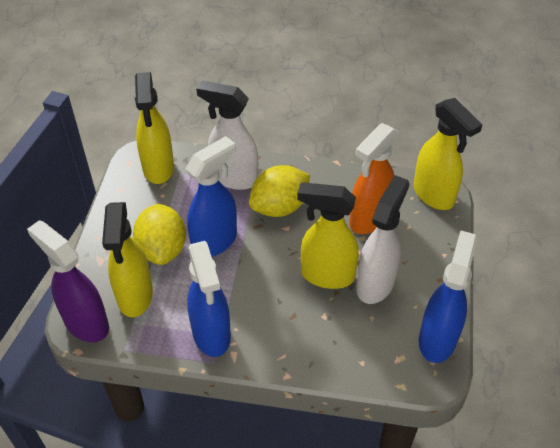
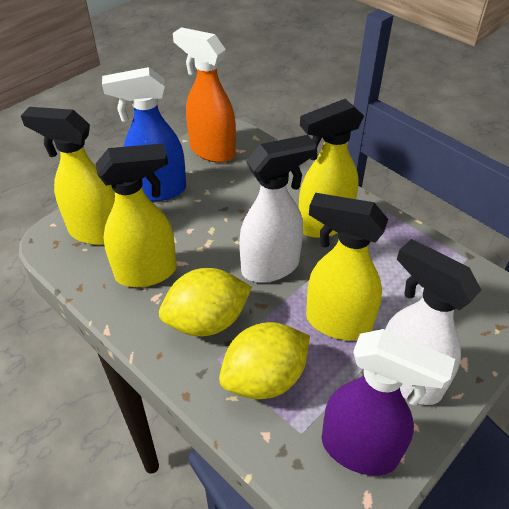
blue spray bottle: [185,136,237,257] [187,241,231,357] [419,231,477,363] = 3 -> [102,67,186,201] = 1

